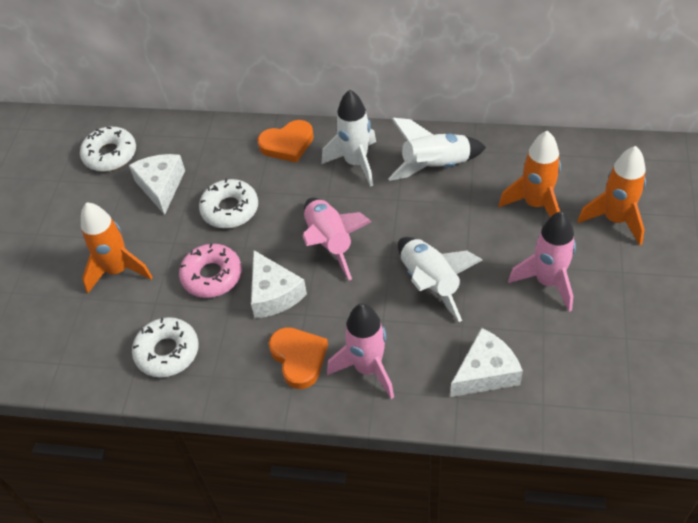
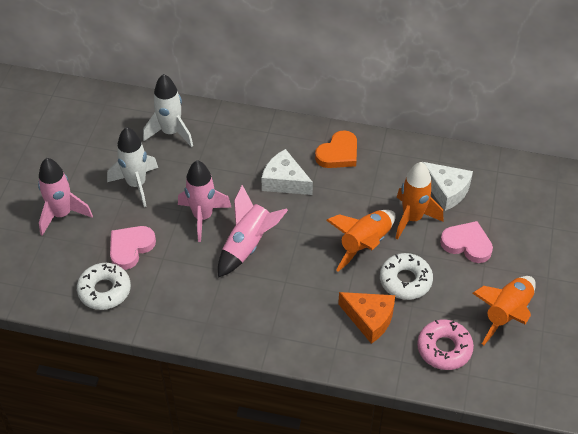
orange cheese: none = 0 -> [338,292,395,344] = 1
orange heart: [257,120,314,163] [269,327,328,389] = 2 -> [315,130,357,168] = 1
pink heart: none = 0 -> [110,226,156,270] [440,221,493,263] = 2
white cheese: [129,154,185,215] [251,250,307,318] [450,328,523,397] = 3 -> [261,149,313,195] [423,162,473,211] = 2
white donut: [80,127,136,172] [132,317,199,378] [199,179,258,228] = 3 -> [77,263,131,310] [380,253,433,300] = 2
white rocket: [322,89,376,187] [388,118,486,181] [398,237,482,322] = 3 -> [107,127,158,207] [143,74,193,147] = 2

